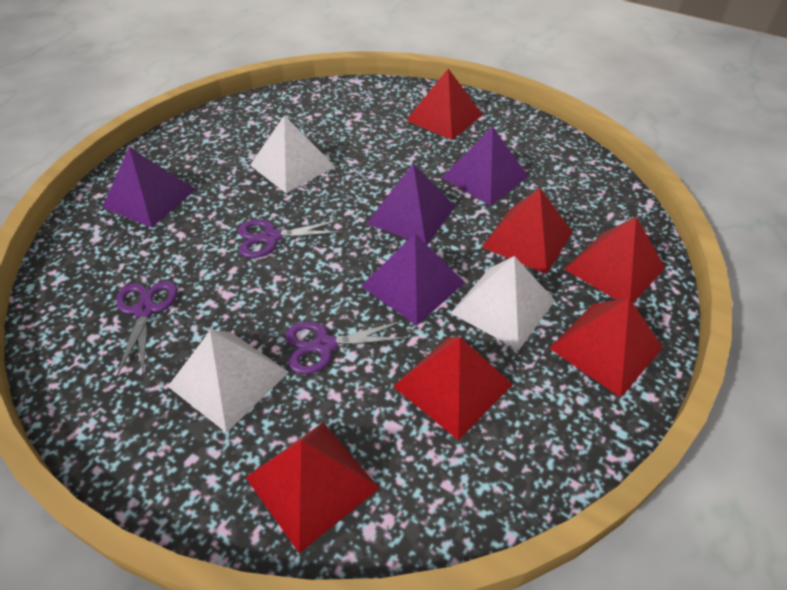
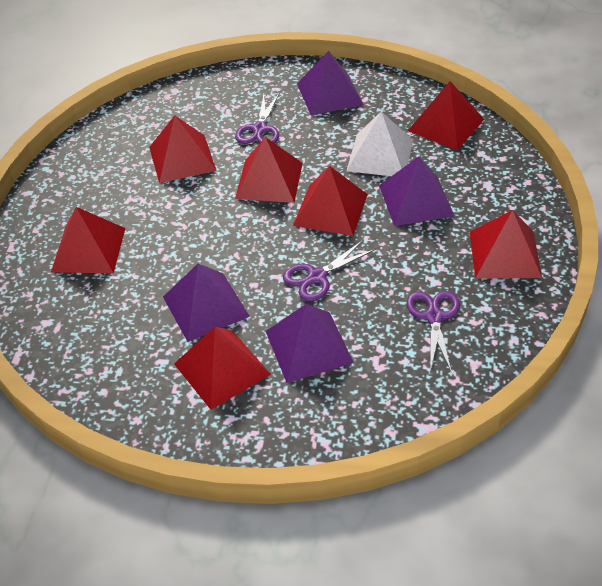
red pyramid: [246,422,380,553] [393,337,513,441] [406,68,483,140] [482,188,573,274] [549,298,663,397] [564,217,665,303] = 6 -> [51,207,125,273] [149,115,217,183] [174,327,271,410] [235,137,303,203] [293,166,368,236] [408,81,484,150] [470,210,542,278] = 7
white pyramid: [168,330,289,433] [250,115,335,193] [451,256,555,350] = 3 -> [347,111,413,176] = 1

